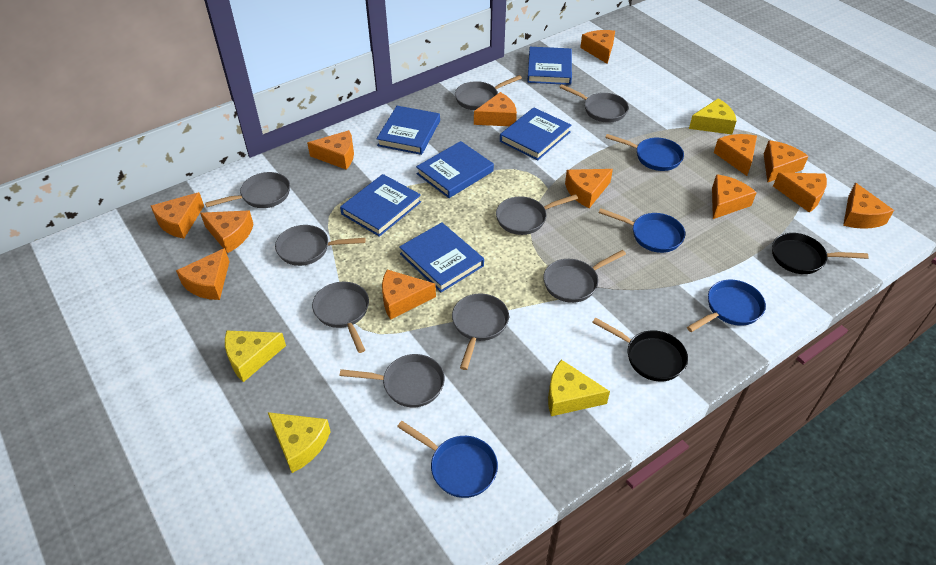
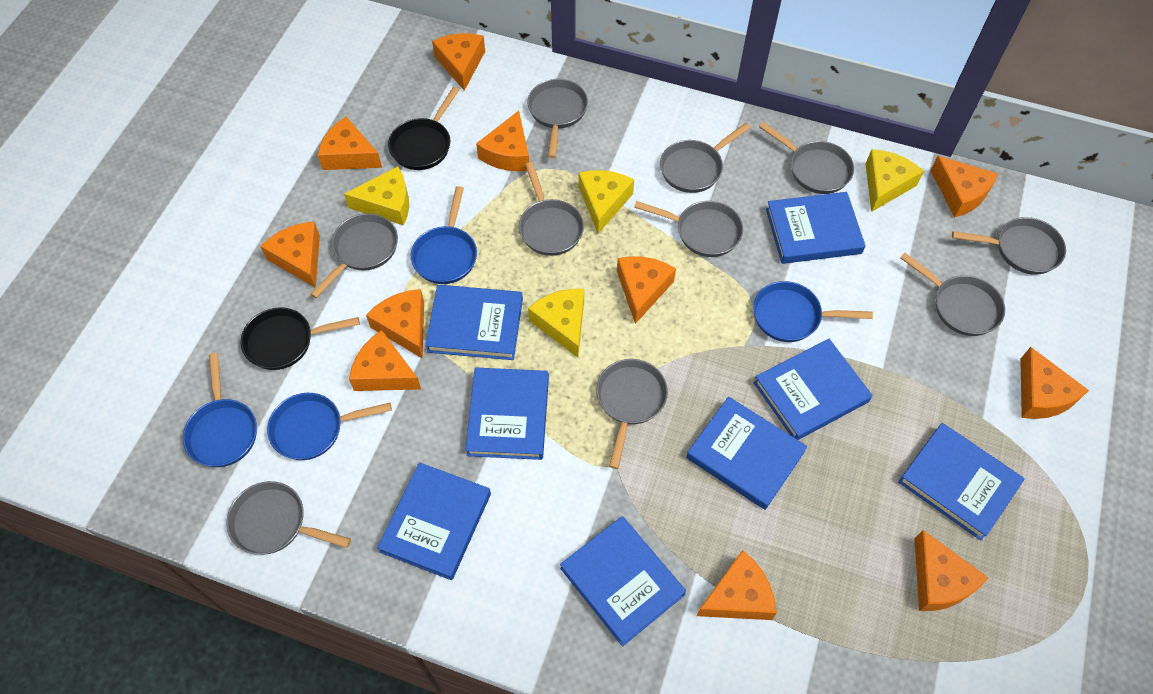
blue book: [340,174,421,237] [376,106,440,155] [399,222,484,292] [416,141,494,198] [500,107,571,160] [527,47,572,85] = 6 -> [377,462,491,580] [425,285,523,360] [466,367,549,460] [560,516,686,646] [686,397,807,510] [754,339,873,440] [766,192,866,264] [898,423,1025,540] = 8
grey pan: [205,172,290,208] [275,225,365,266] [312,282,369,353] [340,354,445,407] [452,294,509,370] [455,75,522,110] [496,194,578,235] [543,250,626,303] [559,84,629,123] = 9 -> [226,481,351,555] [311,213,398,298] [519,162,584,256] [528,79,588,158] [596,359,668,469] [634,201,743,257] [660,123,751,193] [759,122,854,194] [900,253,1005,336] [952,217,1066,275] = 10
orange cheese: [151,192,204,239] [176,248,230,300] [200,211,254,253] [307,130,354,170] [382,270,436,320] [474,92,517,126] [565,169,613,208] [580,30,615,64] [712,174,757,219] [714,134,757,176] [764,140,809,182] [773,173,827,213] [843,183,894,229] = 13 -> [260,222,320,288] [318,117,382,170] [349,330,421,391] [366,289,424,359] [432,33,485,91] [476,111,529,171] [617,256,676,324] [697,550,777,620] [915,530,988,611] [930,156,998,218] [1020,347,1089,419] = 11

